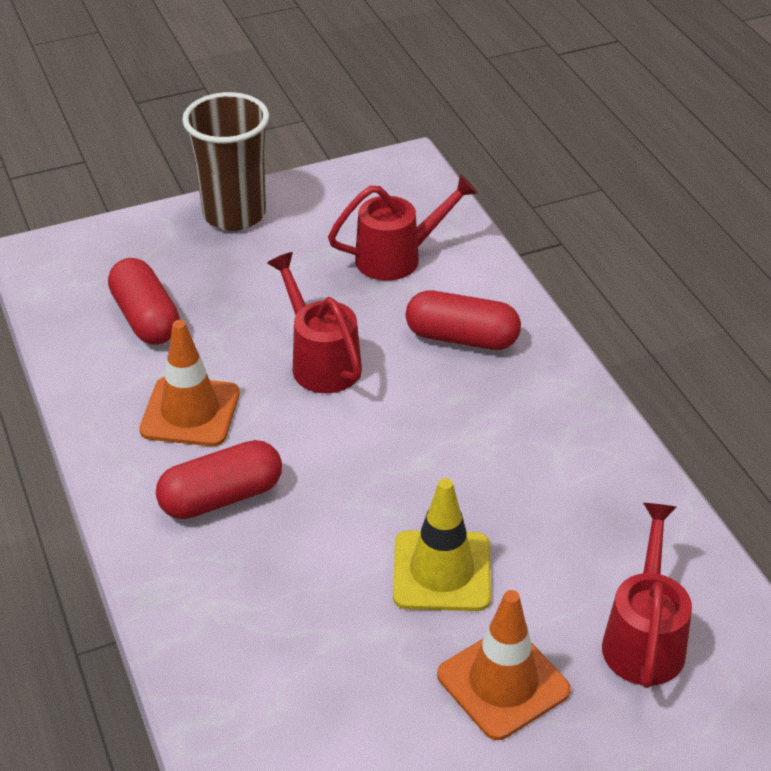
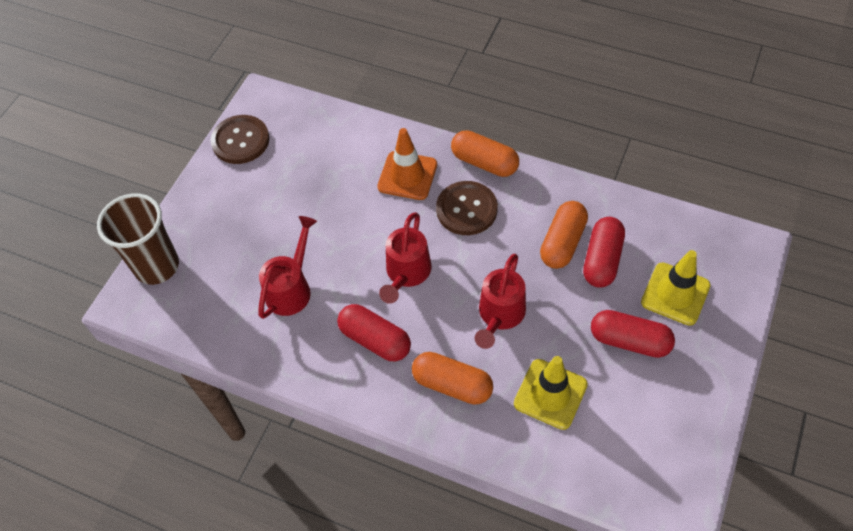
brown button: none = 0 -> [211,115,269,164] [436,181,498,235] = 2
orange capsule: none = 0 -> [412,352,493,405] [451,130,519,177] [540,201,588,269] = 3
orange traffic cone: [139,320,240,446] [437,590,571,740] = 2 -> [377,128,437,200] = 1
yellow traffic cone: [393,478,491,611] = 1 -> [514,356,588,430] [641,250,711,326] = 2

